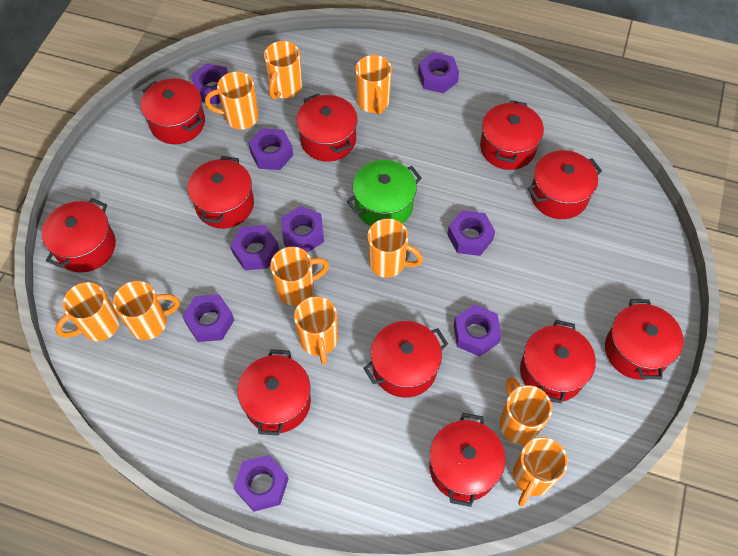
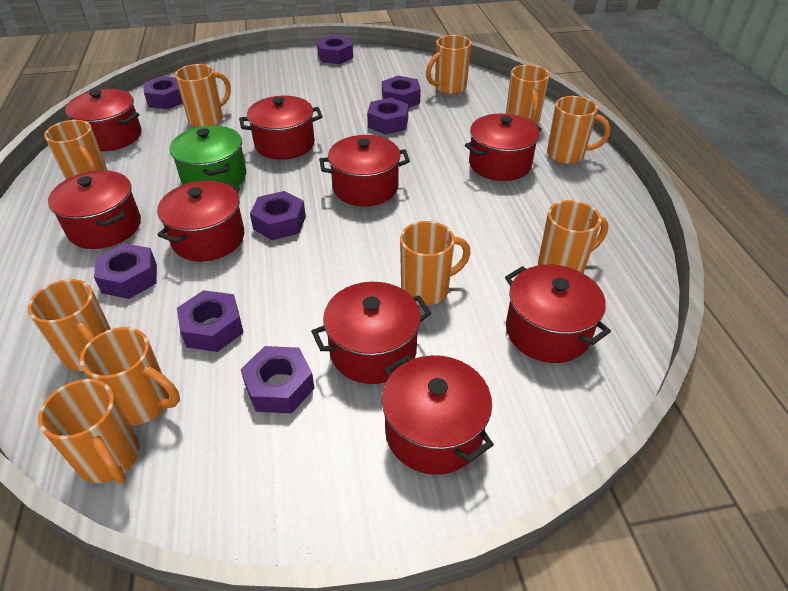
purple nut: [182,294,234,342] [191,63,228,105] [230,225,279,270] [233,455,289,512] [248,128,293,170] [281,206,324,253] [418,52,459,93] [447,210,495,256] [454,304,501,356] = 9 -> [94,243,157,299] [143,76,183,109] [177,290,244,352] [240,346,315,413] [250,191,306,240] [317,35,353,64] [367,98,409,135] [382,76,421,108] = 8
red pot: [42,198,116,272] [141,78,205,144] [188,156,254,229] [237,349,311,436] [296,93,357,162] [363,321,448,398] [429,413,506,507] [480,100,544,170] [520,320,596,403] [527,150,602,219] [605,299,683,380] = 11 -> [48,170,141,249] [65,89,141,152] [157,181,244,261] [239,96,323,160] [311,282,431,384] [319,135,410,206] [382,355,494,475] [465,113,542,181] [505,265,611,363] = 9

